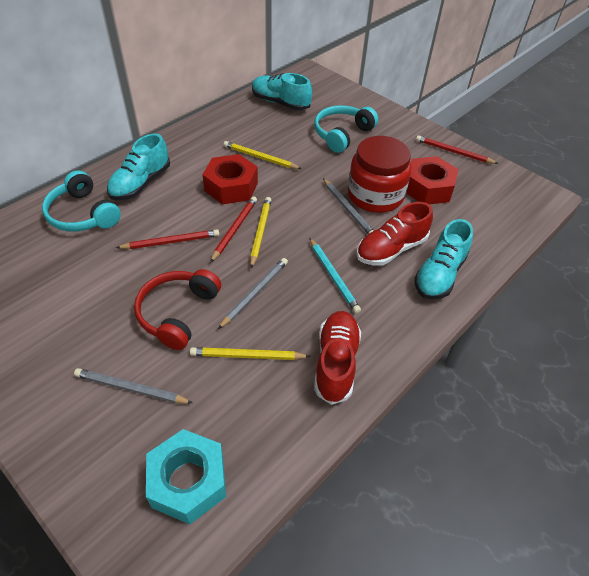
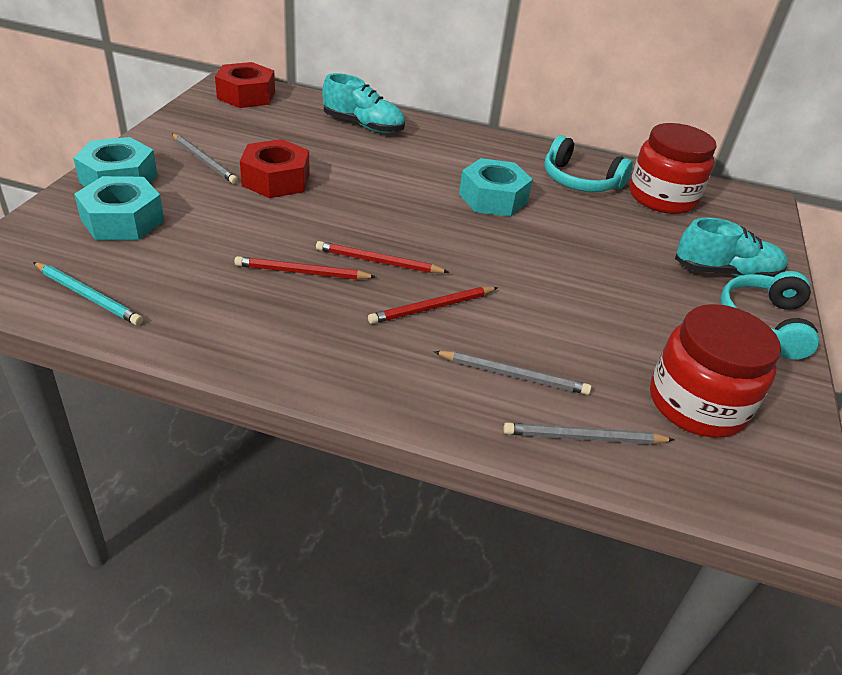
red headphones: [134,269,221,350] = 1 -> none = 0
red jar: [348,136,411,213] = 1 -> [629,123,716,214] [650,304,781,438] = 2
red shoe: [314,311,361,405] [356,202,433,266] = 2 -> none = 0
turquoise nut: [146,429,226,524] = 1 -> [73,137,157,187] [74,176,164,240] [459,158,533,217] = 3
turquoise shoe: [107,133,170,200] [252,73,312,110] [414,219,473,300] = 3 -> [322,73,405,133] [675,218,788,277] = 2
yellow pencil: [190,347,311,360] [224,141,301,169] [250,197,271,268] = 3 -> none = 0

